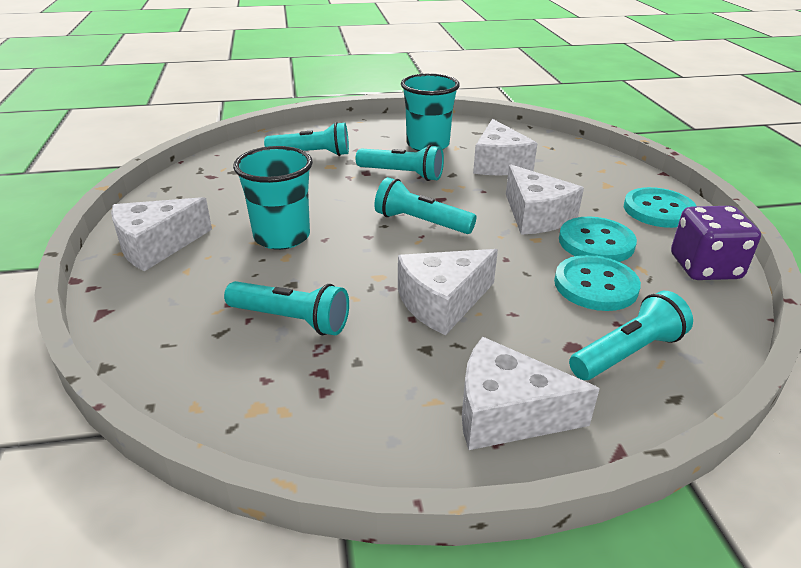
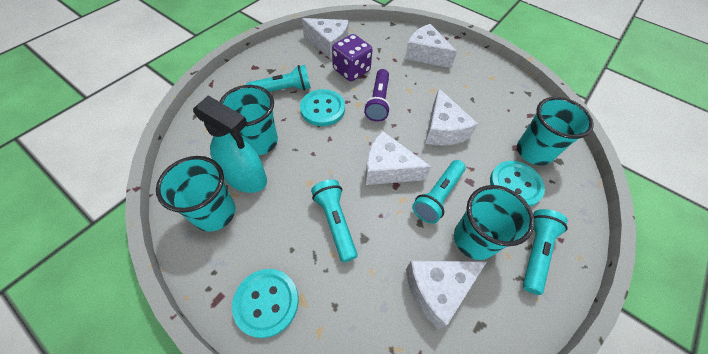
purple flashlight: none = 0 -> [364,69,390,122] = 1
turquoise cup: [233,146,313,250] [401,73,460,151] = 2 -> [156,156,236,232] [219,85,278,155] [454,185,535,260] [517,97,594,166] = 4
turquoise flashlight: [224,281,349,335] [264,122,349,156] [355,145,444,181] [374,177,477,234] [569,291,693,380] = 5 -> [246,65,311,92] [311,180,358,262] [412,160,466,224] [523,209,568,295] = 4
turquoise spray bottle: none = 0 -> [193,95,267,193] = 1

